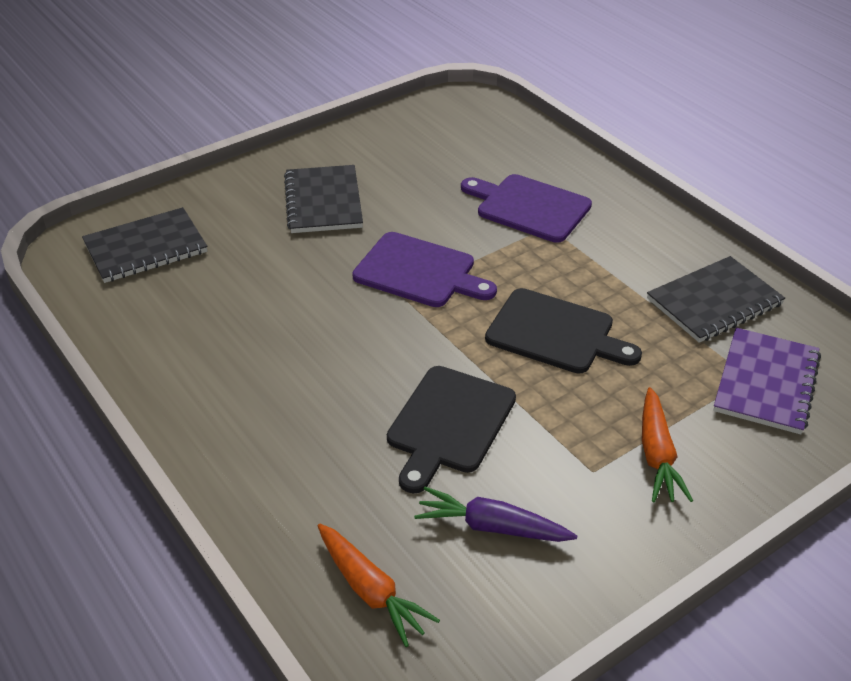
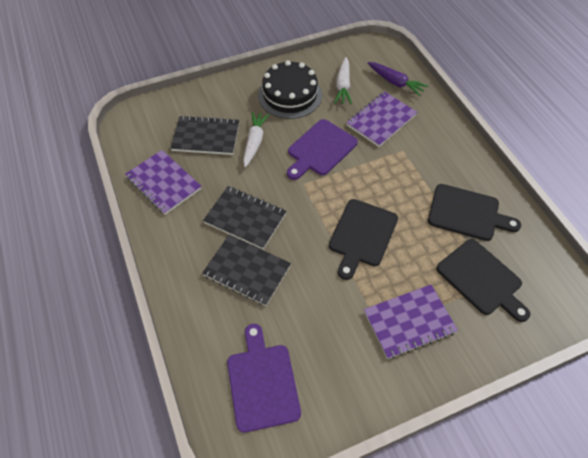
black cake: none = 0 -> [258,60,322,119] = 1
black cutting board: [387,366,516,494] [485,288,642,374] = 2 -> [329,199,398,280] [428,184,521,241] [436,239,530,322] = 3
orange carrot: [318,524,440,647] [642,387,693,502] = 2 -> none = 0
purple notebook: [713,328,821,434] = 1 -> [125,150,202,215] [346,91,417,147] [364,285,458,359] = 3
white carrot: none = 0 -> [243,112,269,167] [334,57,352,104] = 2

